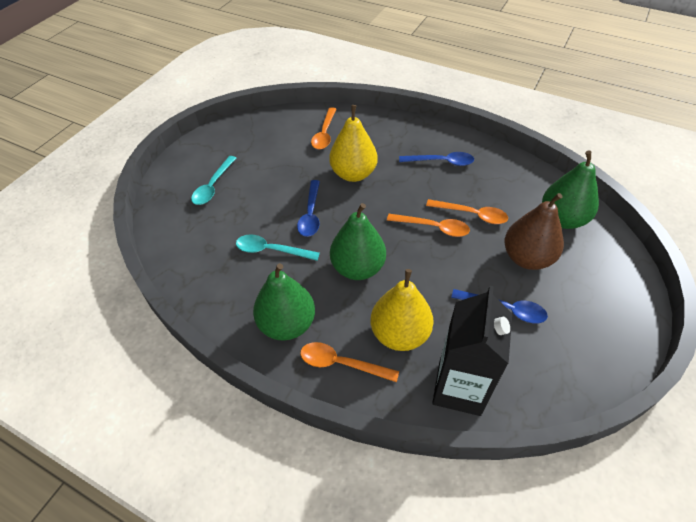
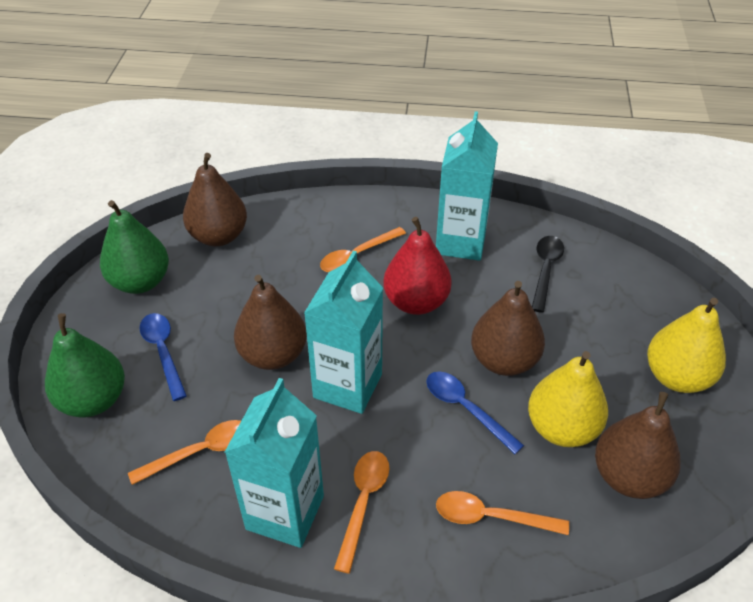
black carton: [432,286,512,416] = 1 -> none = 0
black spoon: none = 0 -> [532,236,564,313] = 1
blue spoon: [297,180,320,237] [399,152,474,166] [451,289,548,323] = 3 -> [139,313,187,401] [426,371,524,454] = 2
brown pear: [505,193,564,270] = 1 -> [183,153,247,246] [234,275,307,370] [471,281,545,376] [595,392,681,499] = 4
green pear: [253,263,315,341] [330,203,386,280] [542,150,599,229] = 3 -> [45,313,125,417] [100,200,169,294] = 2
red pear: none = 0 -> [383,217,452,315] = 1
turquoise carton: none = 0 -> [225,378,324,548] [304,251,383,414] [436,111,498,261] = 3
turquoise spoon: [191,156,236,205] [236,234,320,261] = 2 -> none = 0

